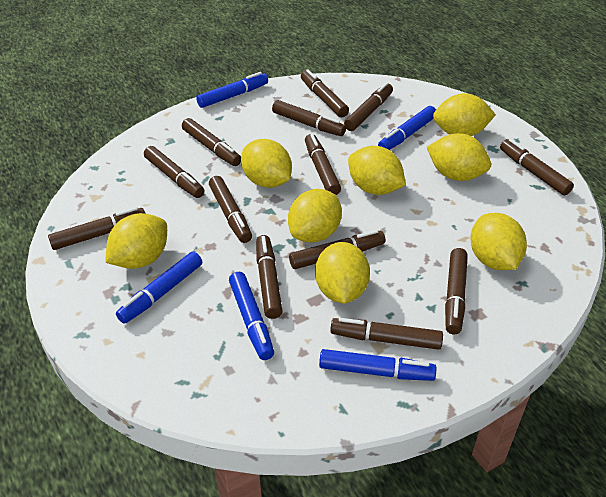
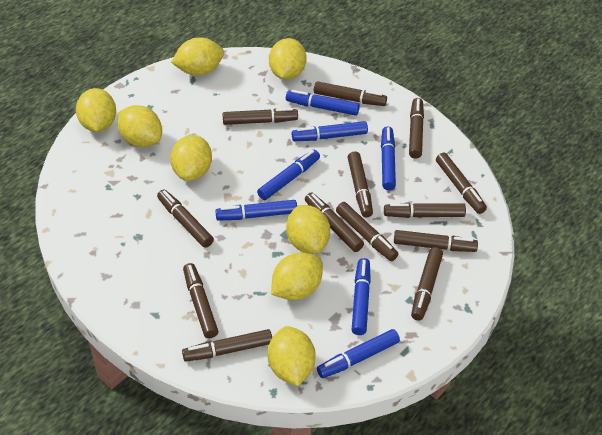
blue marker: [116,252,202,324] [196,72,268,108] [229,272,274,360] [319,349,436,381] [378,106,436,150] = 5 -> [215,200,297,220] [257,150,320,200] [286,90,360,116] [292,121,368,141] [317,329,400,378] [352,258,371,335] [381,127,396,190] = 7

